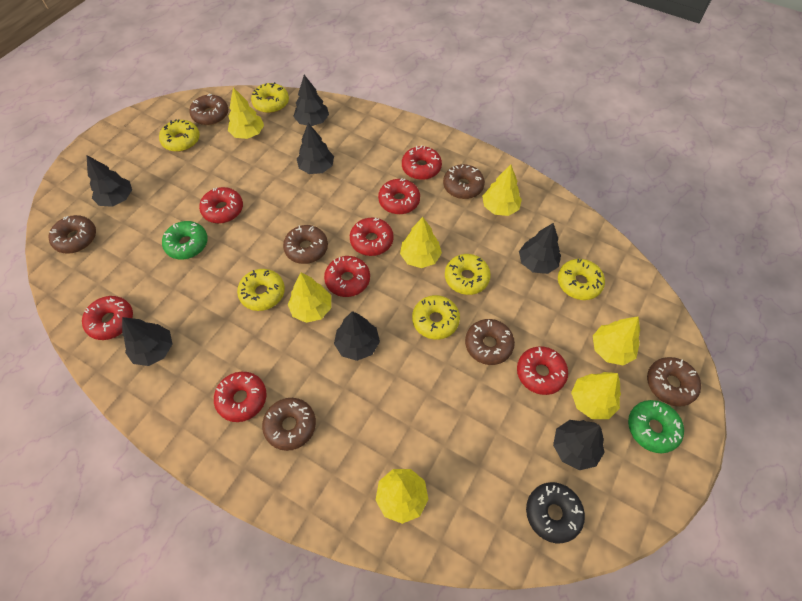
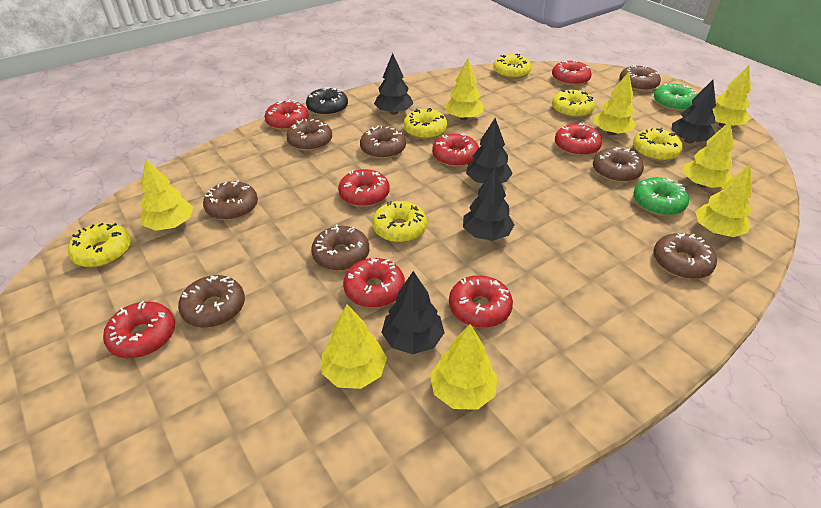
black tree: [86,155,132,207] [122,317,173,366] [293,75,329,126] [297,123,334,174] [334,311,380,361] [519,223,561,274] [553,420,605,470] = 7 -> [374,53,413,115] [381,271,445,354] [463,168,514,241] [466,118,513,183] [671,80,716,144] = 5
brown donut: [48,215,96,254] [189,94,228,125] [262,398,316,451] [283,225,328,264] [443,164,485,199] [465,319,515,365] [647,357,701,407] = 7 -> [178,275,245,328] [203,180,258,220] [286,119,332,151] [311,225,369,271] [360,125,406,159] [593,147,644,183] [619,65,661,91] [653,233,717,279] = 8
yellow tree: [228,87,264,139] [288,273,331,323] [376,469,429,524] [400,217,442,268] [482,165,522,216] [571,372,621,419] [593,316,640,366] = 7 -> [140,158,193,231] [322,304,387,389] [430,324,498,410] [444,58,484,120] [594,72,636,135] [683,120,734,188] [695,165,752,237] [713,65,751,127] = 8

